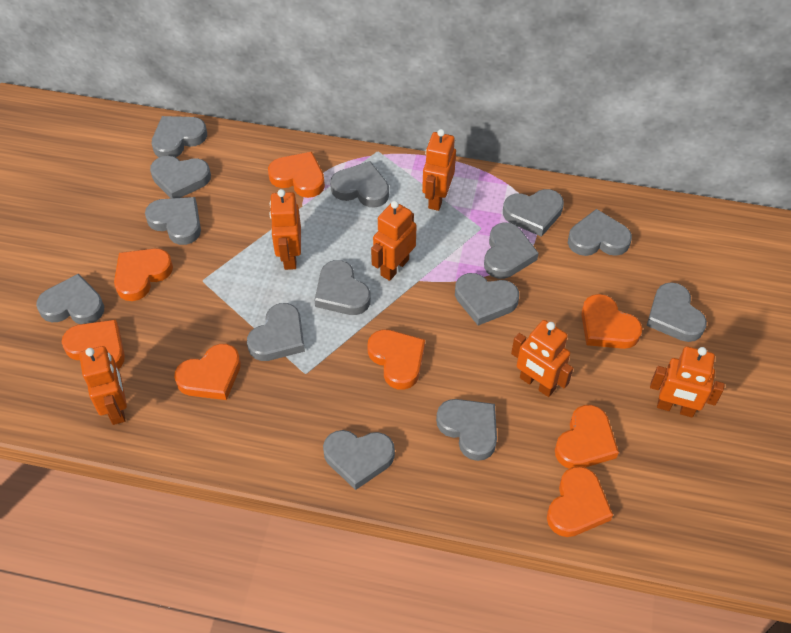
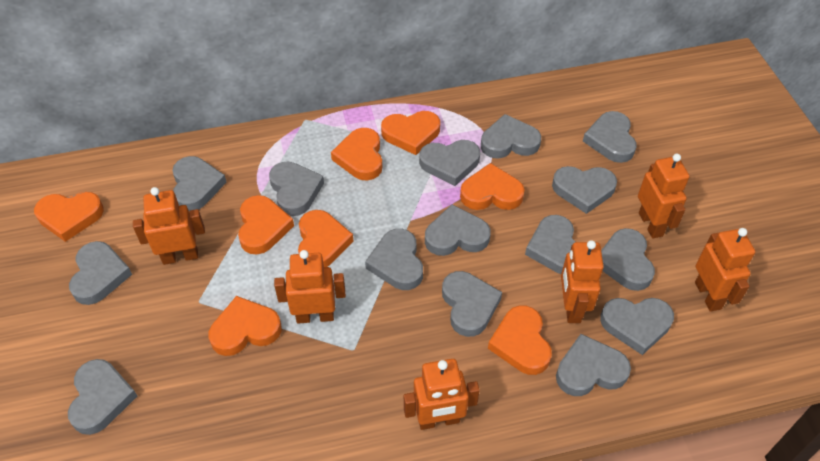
grey heart: [36,273,104,324] [145,197,201,245] [150,156,211,198] [152,116,207,157] [247,303,305,361] [315,260,371,315] [323,430,395,490] [330,161,389,208] [436,399,497,461] [455,273,519,325] [484,223,539,279] [503,189,564,237] [568,209,632,256] [646,282,707,342] = 14 -> [68,359,137,435] [69,241,132,305] [172,156,227,211] [269,161,324,216] [365,229,423,290] [419,140,480,186] [425,204,491,256] [442,271,502,337] [481,114,541,159] [525,215,575,274] [552,166,617,214] [556,334,631,396] [583,111,636,163] [600,298,674,355] [601,228,655,291] = 15

